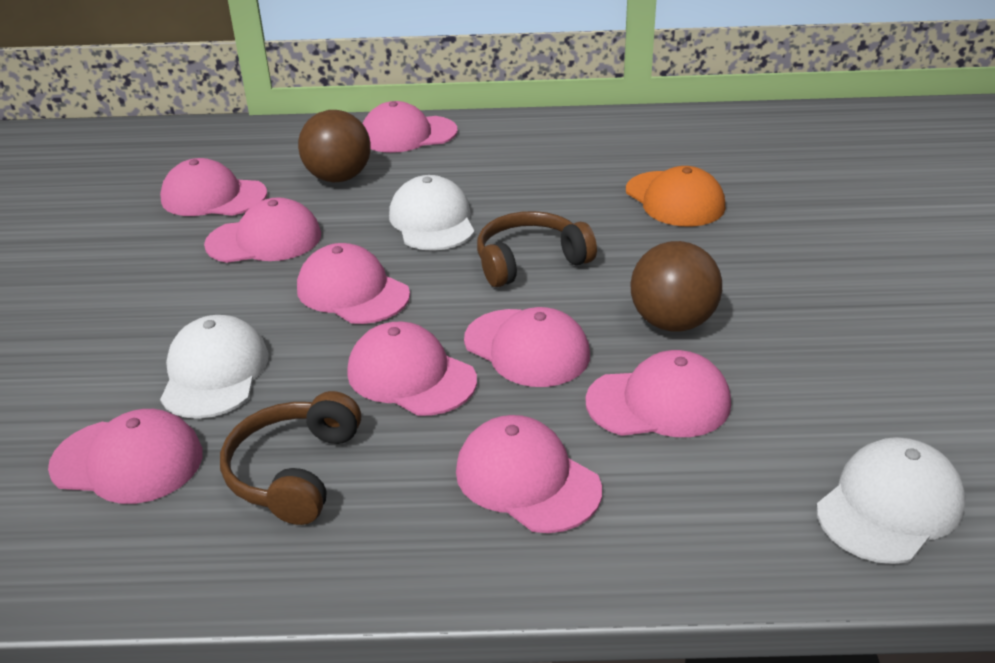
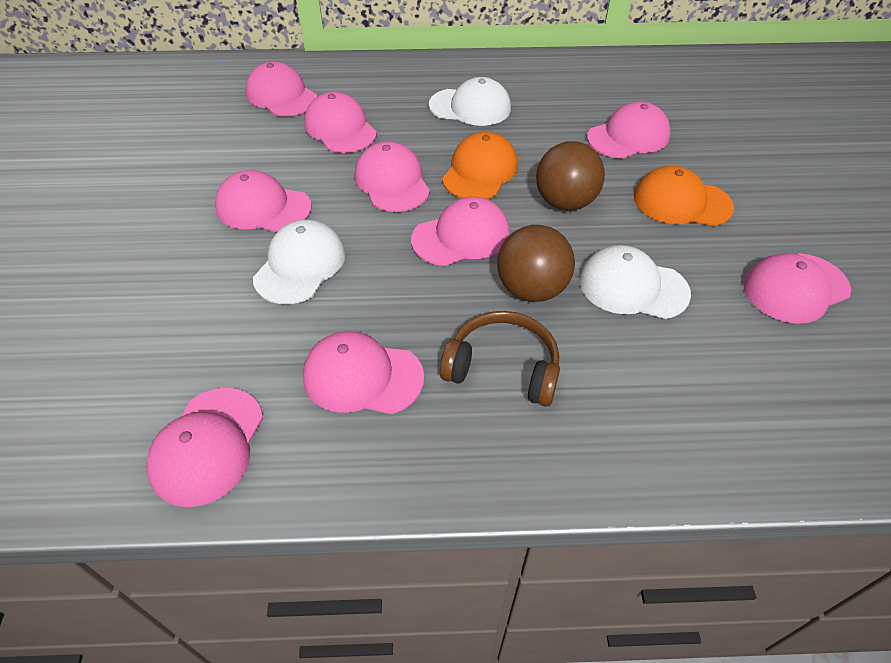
brown headphones: [220,391,361,525] [477,211,597,287] = 2 -> [440,311,560,407] = 1
orange cap: [626,166,725,227] = 1 -> [442,132,518,199] [634,166,734,226] = 2

